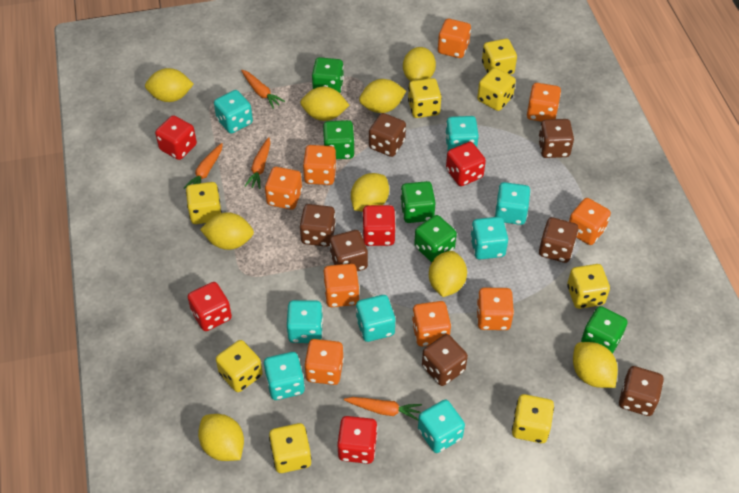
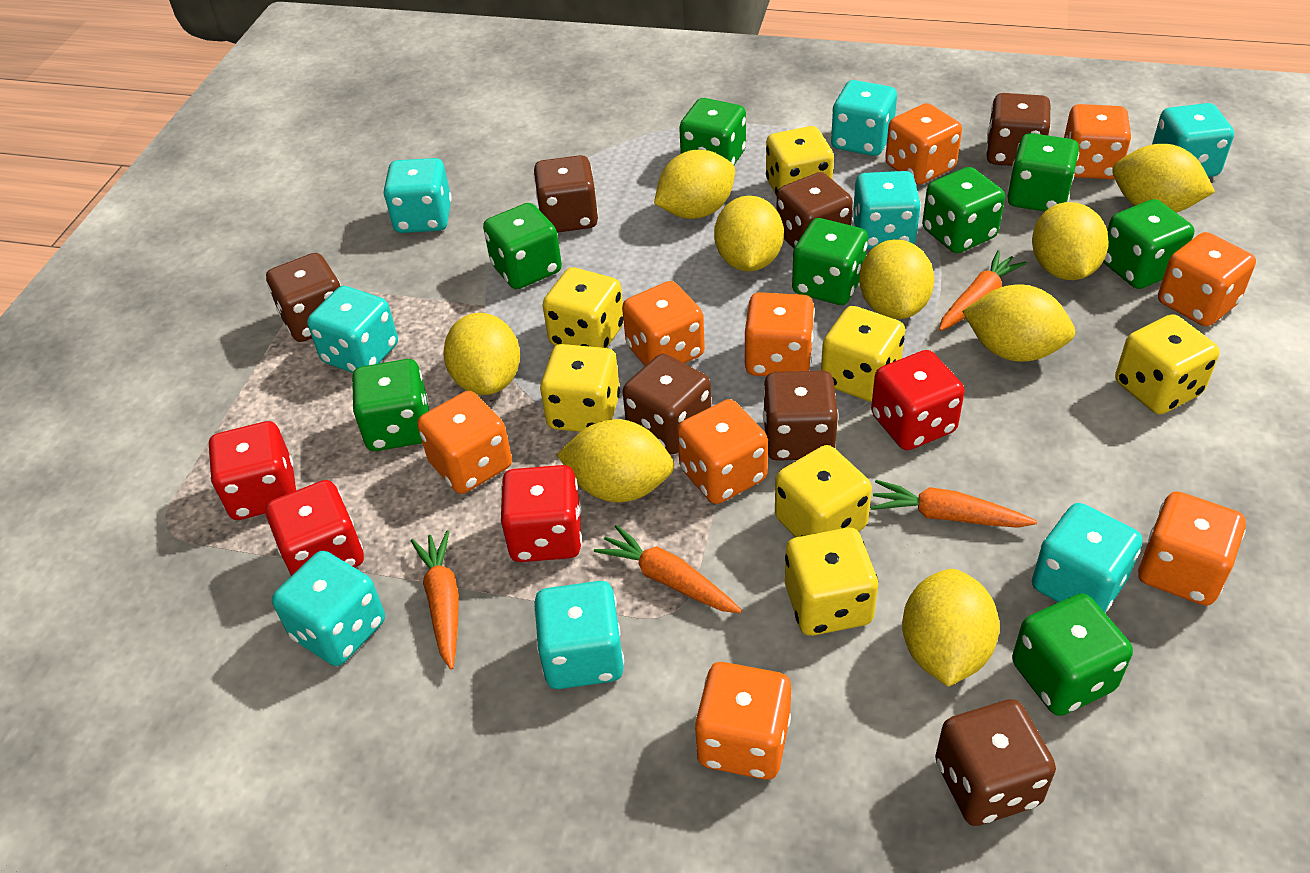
green dice: [312,57,344,93] [323,120,355,159] [400,181,436,223] [414,215,457,262] [581,306,628,354] = 5 -> [352,359,429,451] [483,203,562,289] [679,98,746,165] [792,218,868,305] [922,167,1005,253] [1007,133,1079,212] [1012,593,1133,716] [1103,199,1194,289] = 8
red dice: [155,115,197,160] [188,282,232,331] [337,416,377,464] [362,205,396,246] [446,142,486,186] = 5 -> [209,421,296,520] [266,480,364,576] [501,465,582,562] [871,350,965,450] = 4
yellow dice: [186,182,222,224] [216,340,263,392] [269,423,312,473] [408,78,442,118] [477,68,516,111] [482,39,517,75] [512,394,554,443] [567,264,610,309] = 8 -> [540,344,620,432] [543,267,624,348] [766,126,834,196] [775,445,872,537] [785,528,878,636] [821,306,905,402] [1115,314,1220,414] = 7

